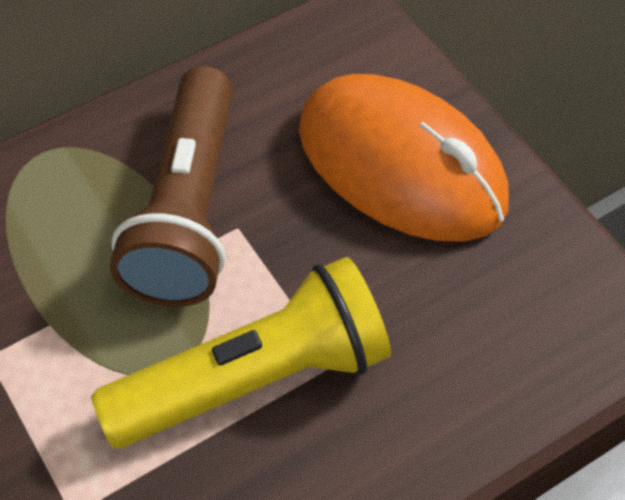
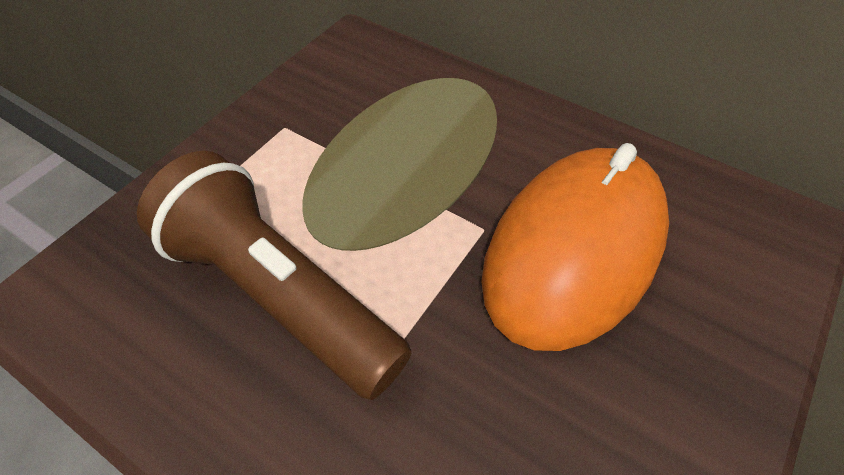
yellow flashlight: [91,257,391,448] = 1 -> none = 0

